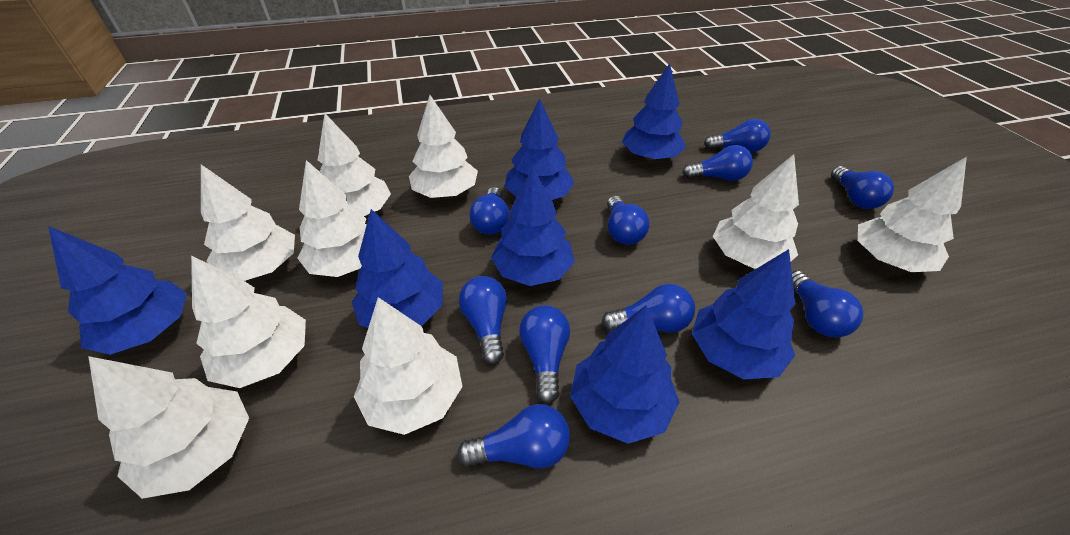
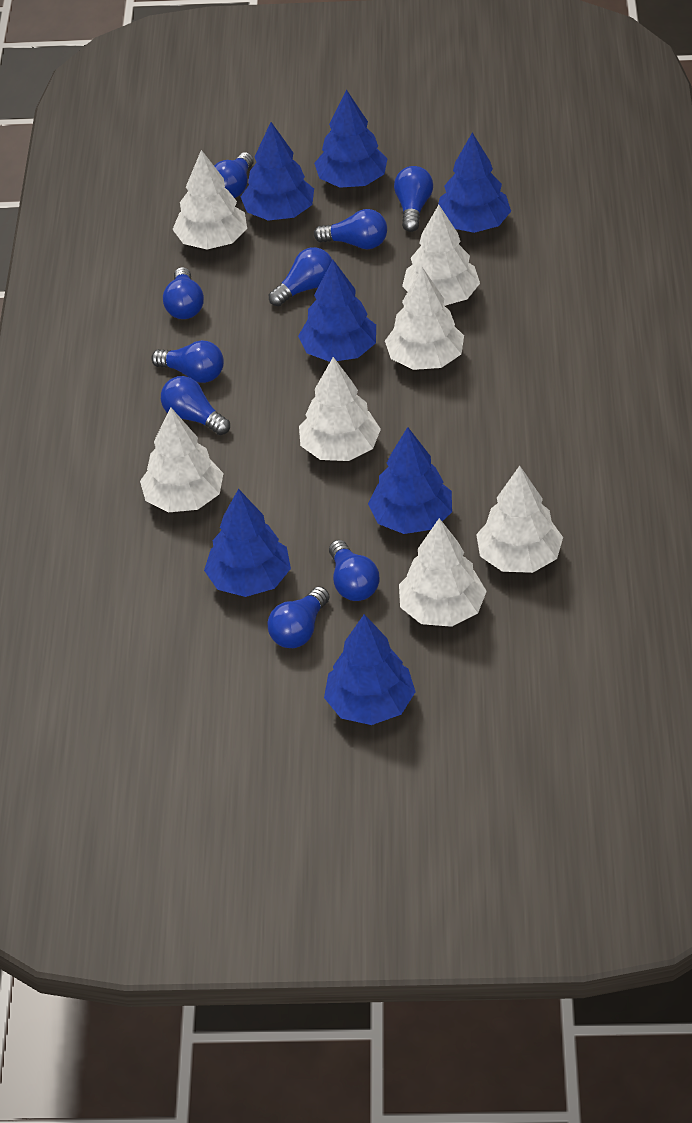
blue light bulb: [457,404,570,468] [459,276,507,364] [469,187,510,235] [519,305,570,404] [601,284,695,333] [607,196,649,245] [683,145,753,181] [704,119,771,152] [792,271,863,338] [831,166,894,209] = 10 -> [151,340,224,383] [161,376,230,435] [163,267,204,319] [214,152,254,198] [267,586,329,648] [269,247,332,307] [314,209,387,249] [329,540,379,601] [394,166,433,232] = 9
white tree: [88,356,249,499] [191,256,306,388] [201,165,295,281] [297,160,367,277] [318,113,391,216] [354,297,463,435] [409,95,478,198] [713,154,799,269] [858,156,967,272] = 9 -> [140,407,224,512] [172,150,247,249] [299,357,381,461] [385,267,464,370] [399,518,487,627] [402,205,480,306] [476,466,563,573] = 7

